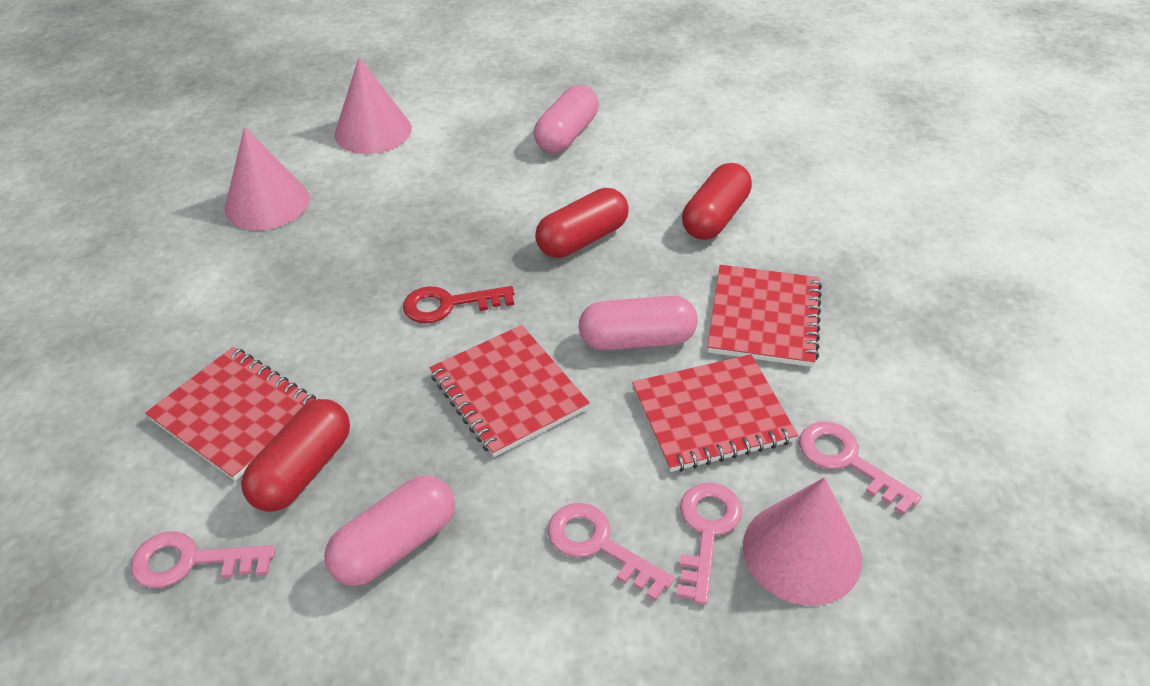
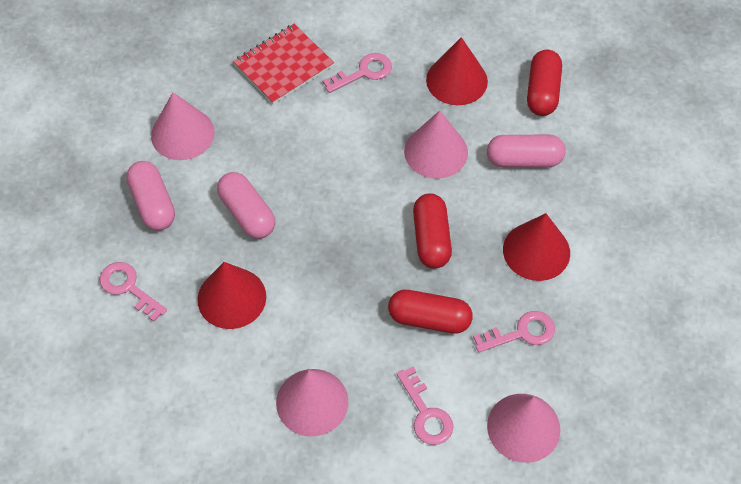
pink cone: [225,127,310,230] [334,57,412,154] [743,477,862,606] = 3 -> [151,92,215,160] [276,369,349,437] [404,111,468,179] [487,394,561,463] = 4
red cone: none = 0 -> [197,262,266,329] [426,37,488,105] [503,213,570,281] = 3
red key: [403,286,514,323] = 1 -> none = 0
red notebook: [145,347,316,481] [429,325,590,457] [632,354,798,472] [707,265,822,367] = 4 -> [233,24,334,104] = 1

